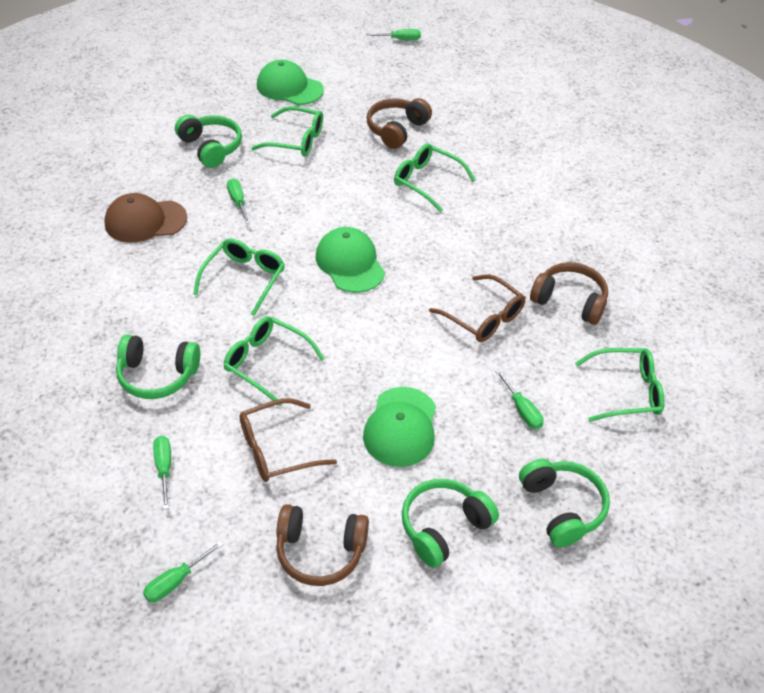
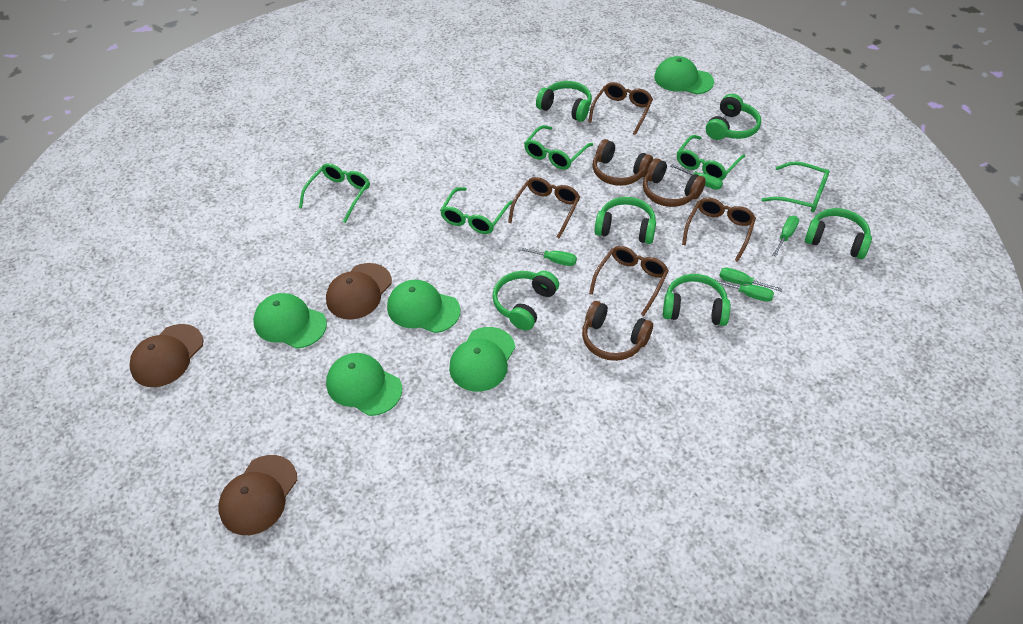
brown cap: [104,193,187,243] = 1 -> [129,324,203,387] [218,455,297,535] [326,263,392,320] = 3
brown glasses: [239,399,337,482] [429,274,525,342] = 2 -> [508,177,580,239] [588,82,653,135] [589,246,669,316] [682,198,756,262] = 4
green cap: [257,60,324,105] [316,227,385,293] [363,387,436,467] = 3 -> [254,293,327,349] [326,353,402,416] [387,280,460,333] [449,327,515,392] [654,56,714,94] = 5
green headphones: [116,335,200,399] [175,115,242,168] [402,479,499,568] [519,459,610,547] = 4 -> [492,271,559,331] [536,81,592,122] [594,197,656,244] [663,274,731,326] [706,94,761,140] [805,208,872,259] = 6

